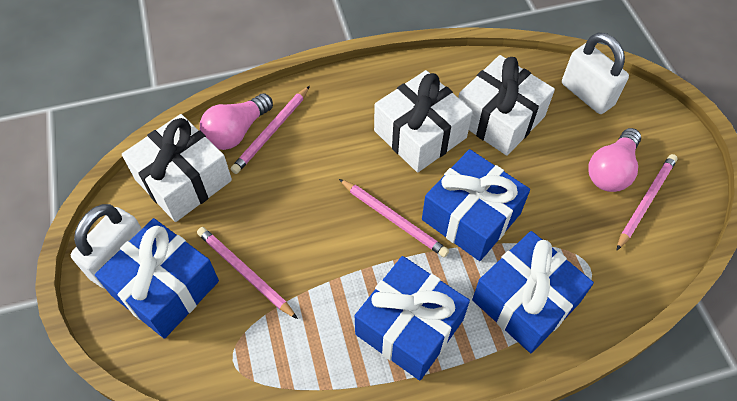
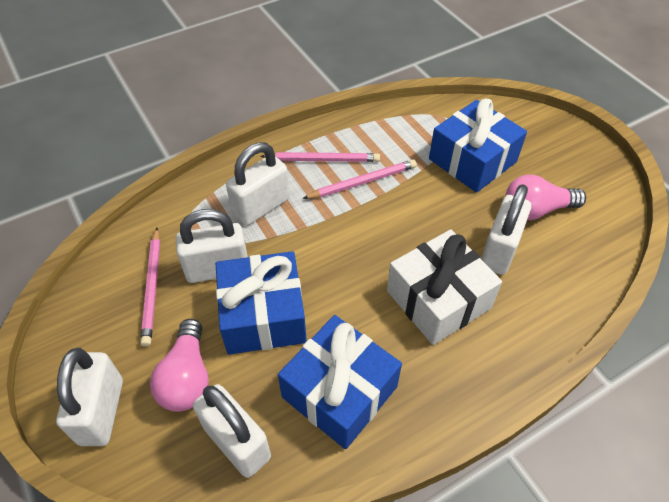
blue gift: [95,218,219,339] [355,256,470,380] [422,149,530,261] [472,231,594,353] = 4 -> [216,251,307,355] [278,315,402,449] [429,99,527,193] = 3
pink pencil: [197,227,298,319] [231,86,310,174] [339,179,449,257] [616,154,678,251] = 4 -> [140,228,160,347] [260,152,380,162] [302,160,417,199] = 3
white gift: [122,114,232,222] [374,70,473,172] [458,55,555,156] = 3 -> [387,229,502,345] = 1
white padlock: [71,204,142,289] [562,32,629,114] = 2 -> [56,348,123,446] [176,209,248,283] [193,384,271,478] [226,142,289,226] [481,184,531,275] = 5

